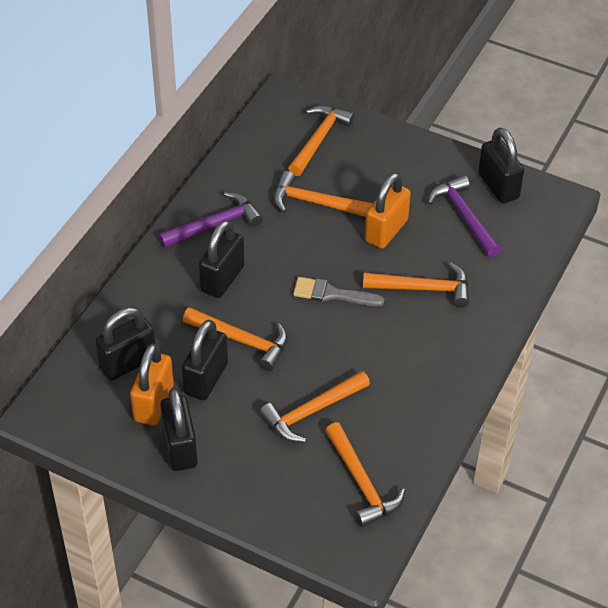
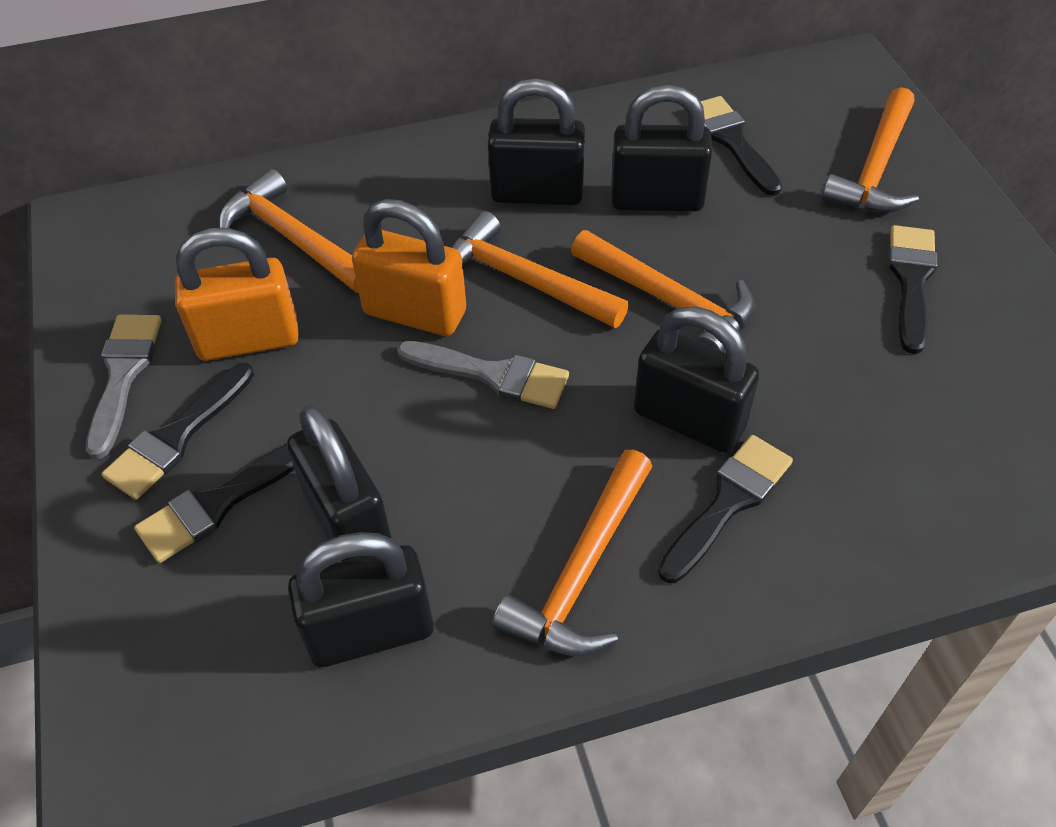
black brush: none = 0 -> [101,363,254,500] [134,444,295,563] [658,435,793,583] [700,96,782,196] [889,225,937,354] = 5
grey brush: [293,277,384,306] = 1 -> [86,315,162,459] [397,341,569,409] = 2
orange hammer: [183,307,288,371] [259,371,370,442] [274,171,373,217] [288,105,355,176] [325,422,405,527] [363,263,469,308] = 6 -> [219,169,359,293] [452,211,629,328] [492,450,652,657] [571,230,755,353] [822,87,919,213] = 5
purple hammer: [158,192,263,248] [428,175,501,257] = 2 -> none = 0

